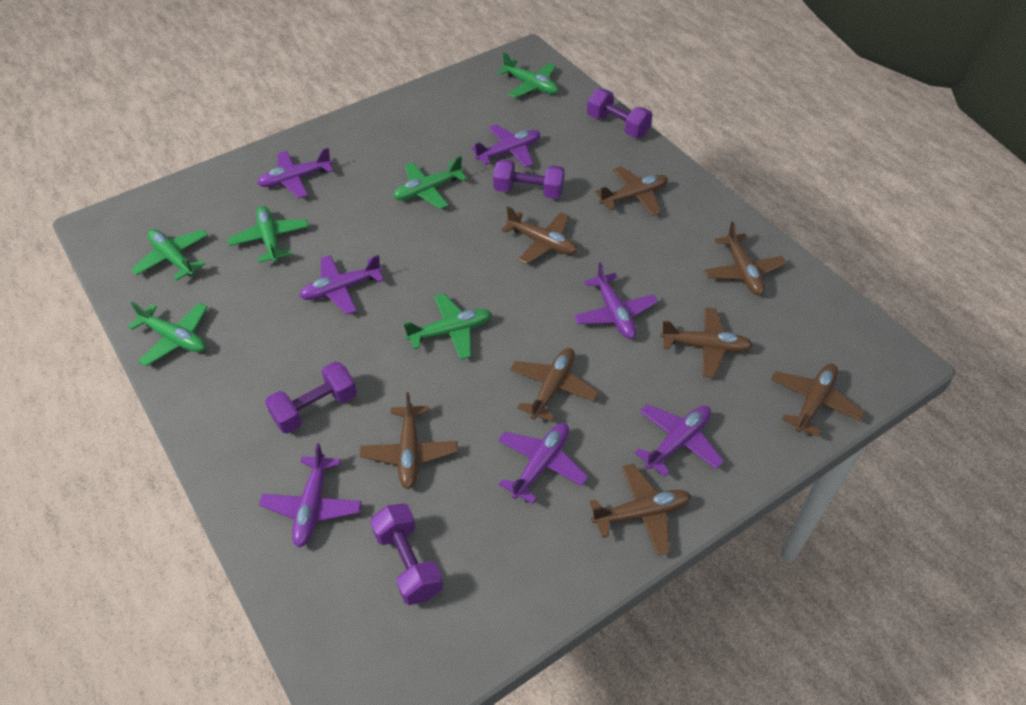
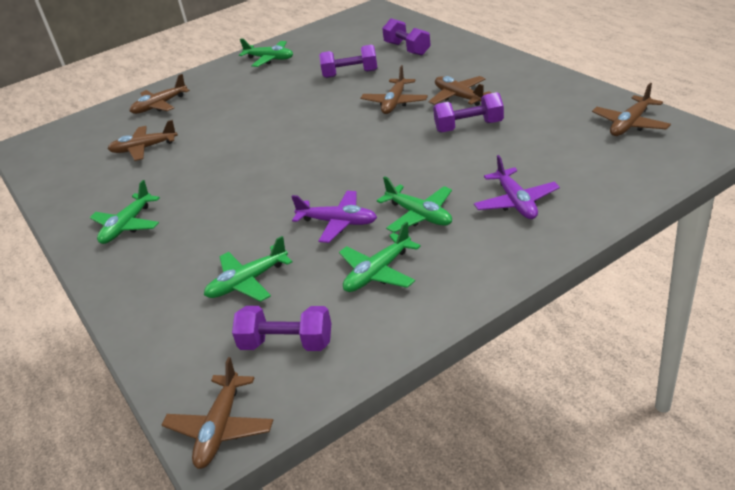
brown plane: [360,392,458,489] [501,206,577,264] [510,348,599,422] [589,464,691,556] [595,166,668,216] [660,307,753,378] [704,221,786,295] [771,364,865,437] = 8 -> [107,120,178,161] [129,74,190,114] [162,357,273,469] [360,65,428,114] [428,76,491,106] [592,83,671,136] = 6
green plane: [128,302,208,366] [131,229,208,281] [228,206,309,263] [393,156,467,209] [404,294,492,360] [497,53,558,98] = 6 -> [90,180,160,244] [204,236,292,302] [239,39,293,67] [339,222,421,292] [377,176,452,233] = 5
purple plane: [257,148,333,198] [259,443,362,548] [299,255,384,315] [471,124,540,168] [498,423,588,504] [574,262,658,339] [635,404,724,477] = 7 -> [291,191,377,243] [474,155,560,219] = 2

